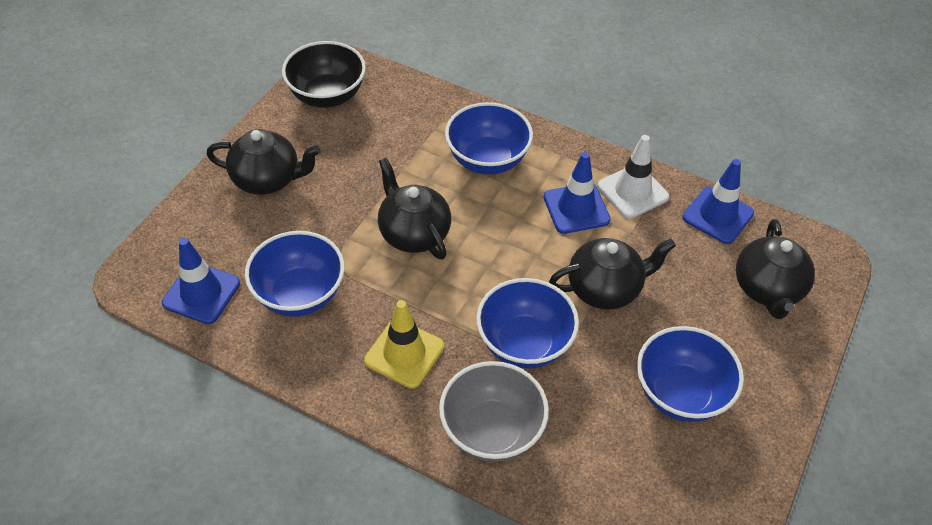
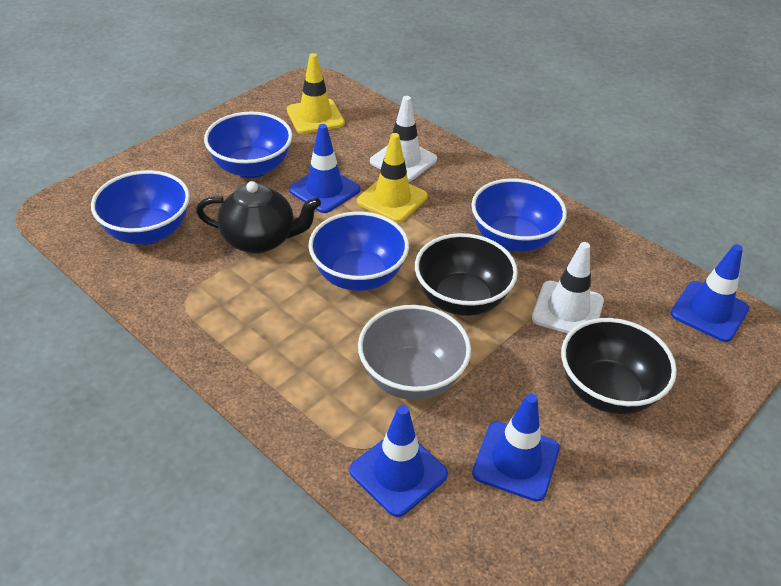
black bowl: [282,41,366,108] = 1 -> [415,233,518,316] [561,318,677,414] = 2
black teapot: [206,129,321,195] [378,158,451,259] [549,238,676,310] [736,219,815,319] = 4 -> [196,181,321,253] = 1
blue traffic cone: [162,238,240,324] [544,152,611,234] [682,159,754,244] = 3 -> [289,124,360,213] [350,405,448,517] [472,393,560,502] [671,244,749,342] = 4
white traffic cone: [598,135,669,218] = 1 -> [370,96,437,182] [532,242,604,333] = 2
yellow traffic cone: [364,300,444,388] = 1 -> [287,53,345,134] [357,133,428,222] = 2

